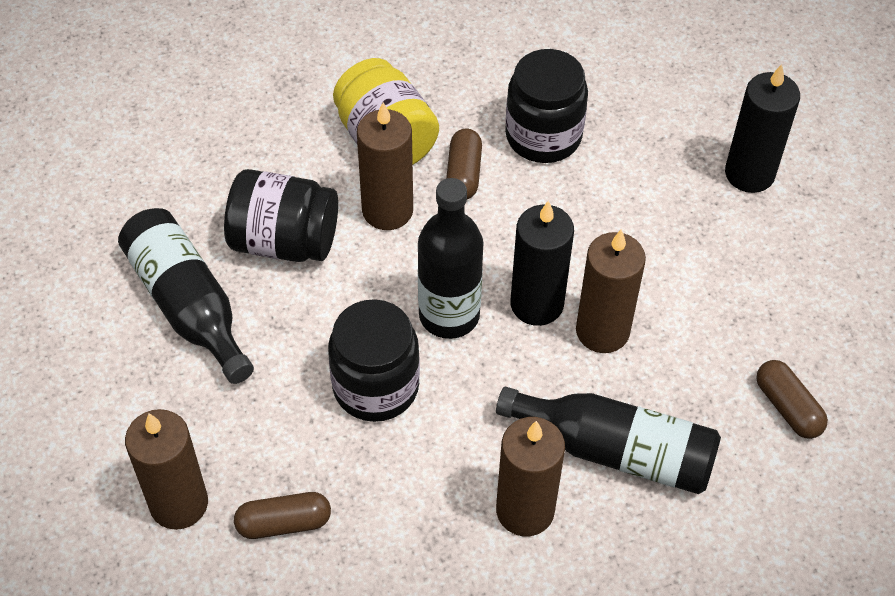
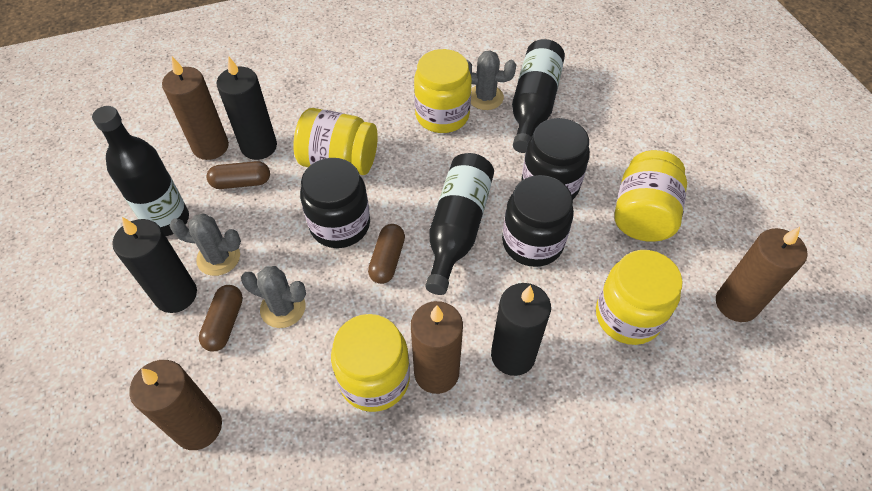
black candle: [511,201,574,326] [725,64,800,193] = 2 -> [112,217,197,313] [217,56,277,160] [491,283,551,376] = 3
grey cactus: none = 0 -> [170,214,241,276] [241,266,306,328] [467,50,516,110] = 3
yellow jar: [333,58,439,164] = 1 -> [293,108,378,175] [331,314,410,412] [414,49,472,133] [596,250,683,345] [614,150,687,242] = 5

